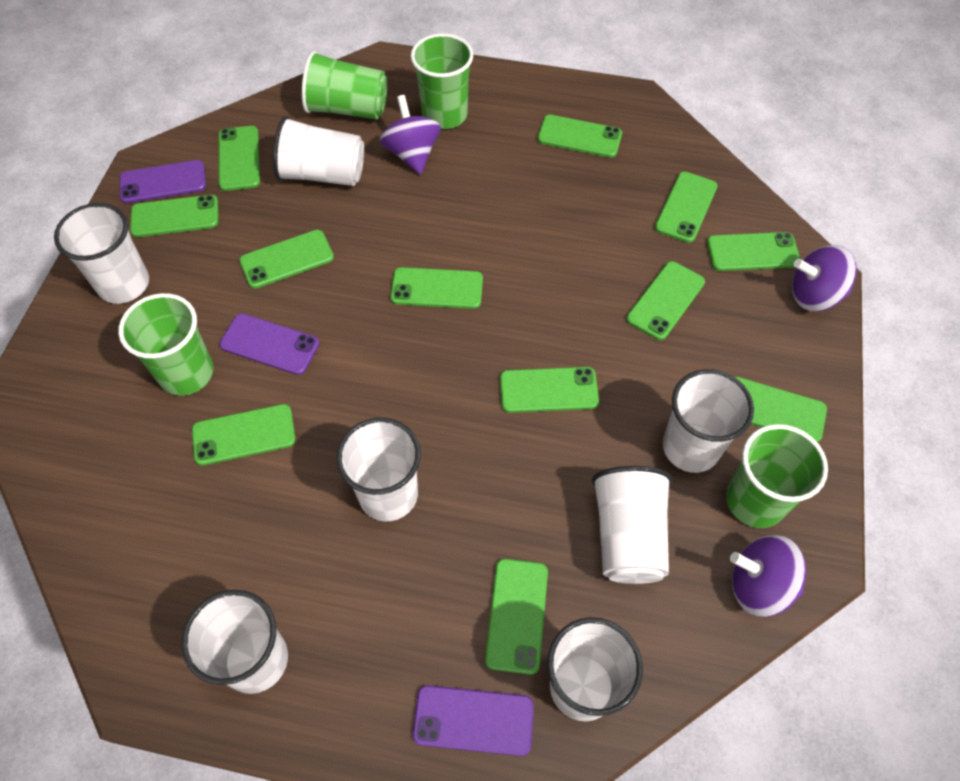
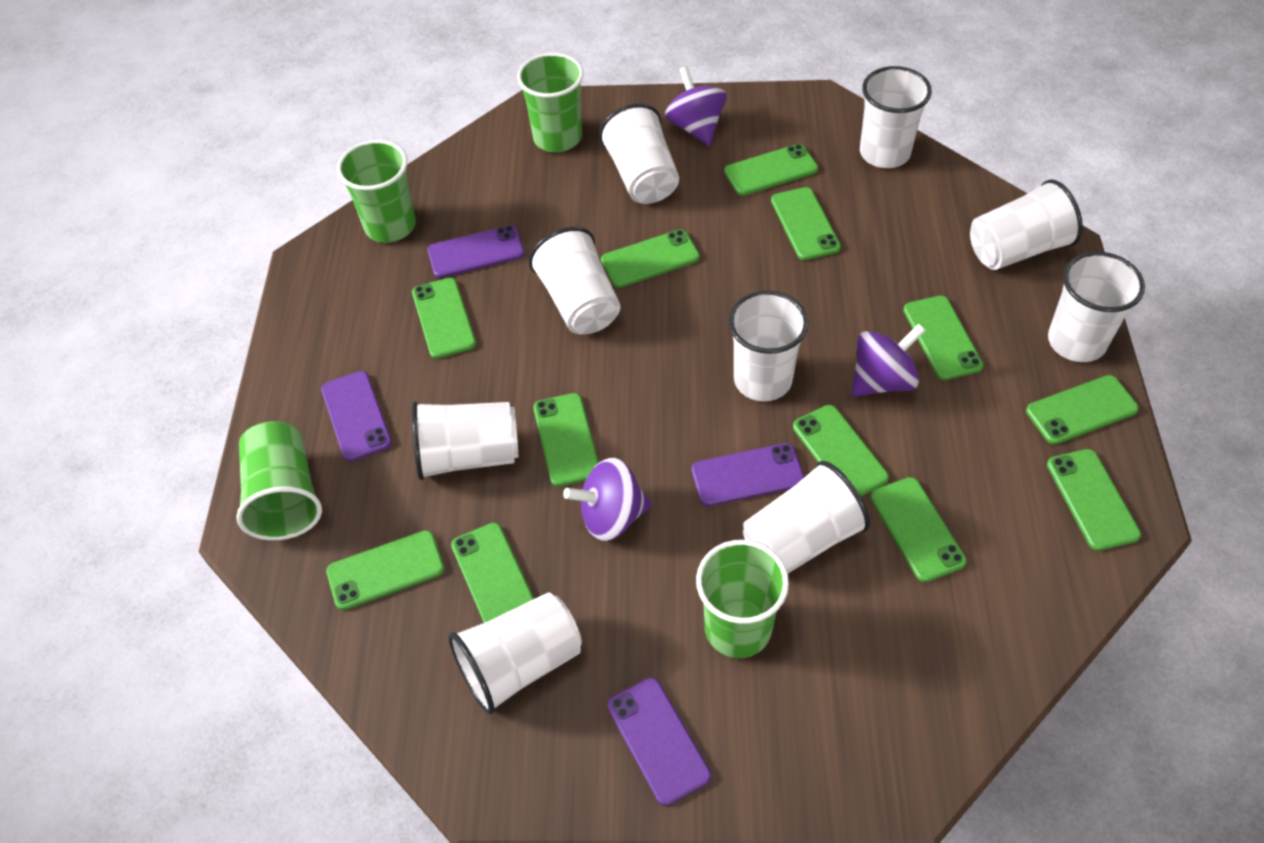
purple phone: [120,160,206,203] [219,313,320,375] [413,685,534,756] = 3 -> [321,371,392,462] [428,225,524,278] [607,678,711,806] [692,443,804,506] = 4
white cup: [54,203,149,304] [182,590,288,694] [273,116,364,186] [336,418,421,521] [547,617,643,721] [592,466,672,584] [663,369,754,473] = 7 -> [412,401,518,480] [448,592,582,714] [529,227,620,334] [599,104,679,204] [728,291,809,402] [743,461,870,573] [860,66,932,168] [970,179,1083,270] [1048,251,1145,362] = 9

